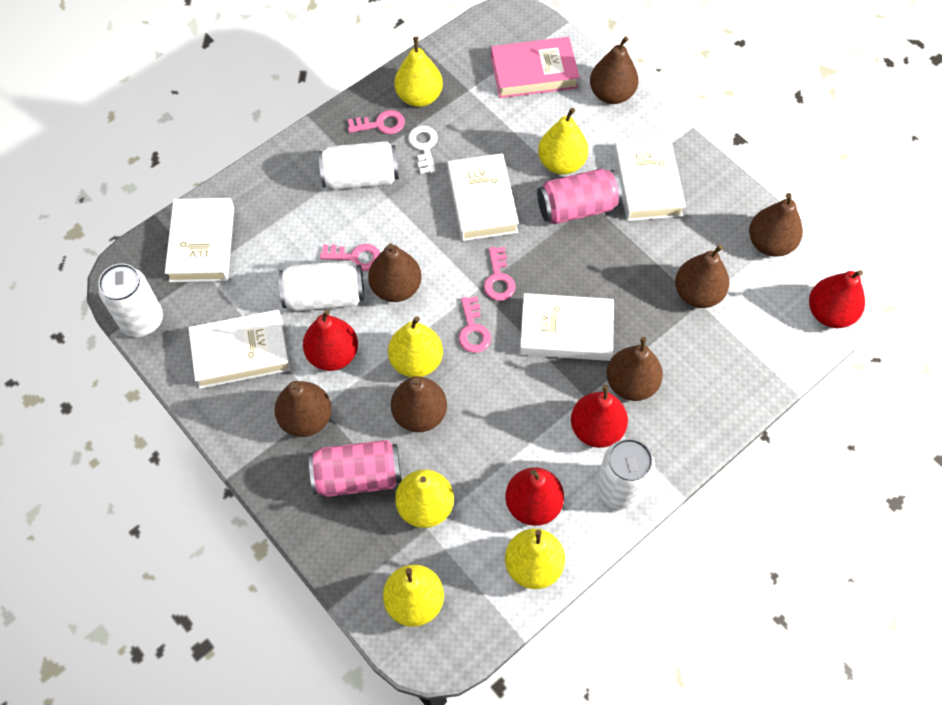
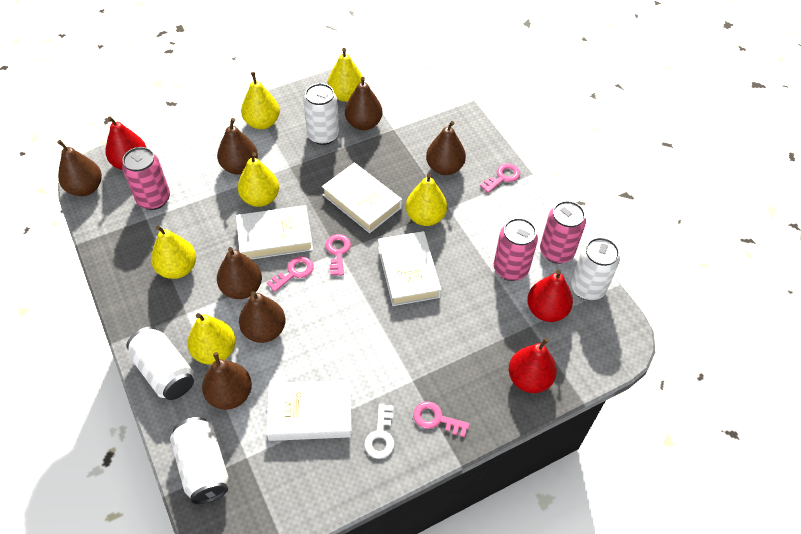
pink book: [491,37,580,98] = 1 -> none = 0
pink can: [309,440,401,497] [537,169,622,224] = 2 -> [122,147,170,210] [494,218,538,281] [540,201,586,264] = 3
red pear: [303,309,358,371] [505,467,564,526] [571,385,628,448] [809,270,865,328] = 4 -> [105,116,147,170] [509,338,557,393] [527,270,573,322] = 3
white book: [165,198,234,282] [189,310,291,389] [448,153,519,241] [520,293,614,361] [613,137,686,221] = 5 -> [236,205,313,260] [266,380,352,441] [322,162,402,233] [378,231,441,306] = 4

